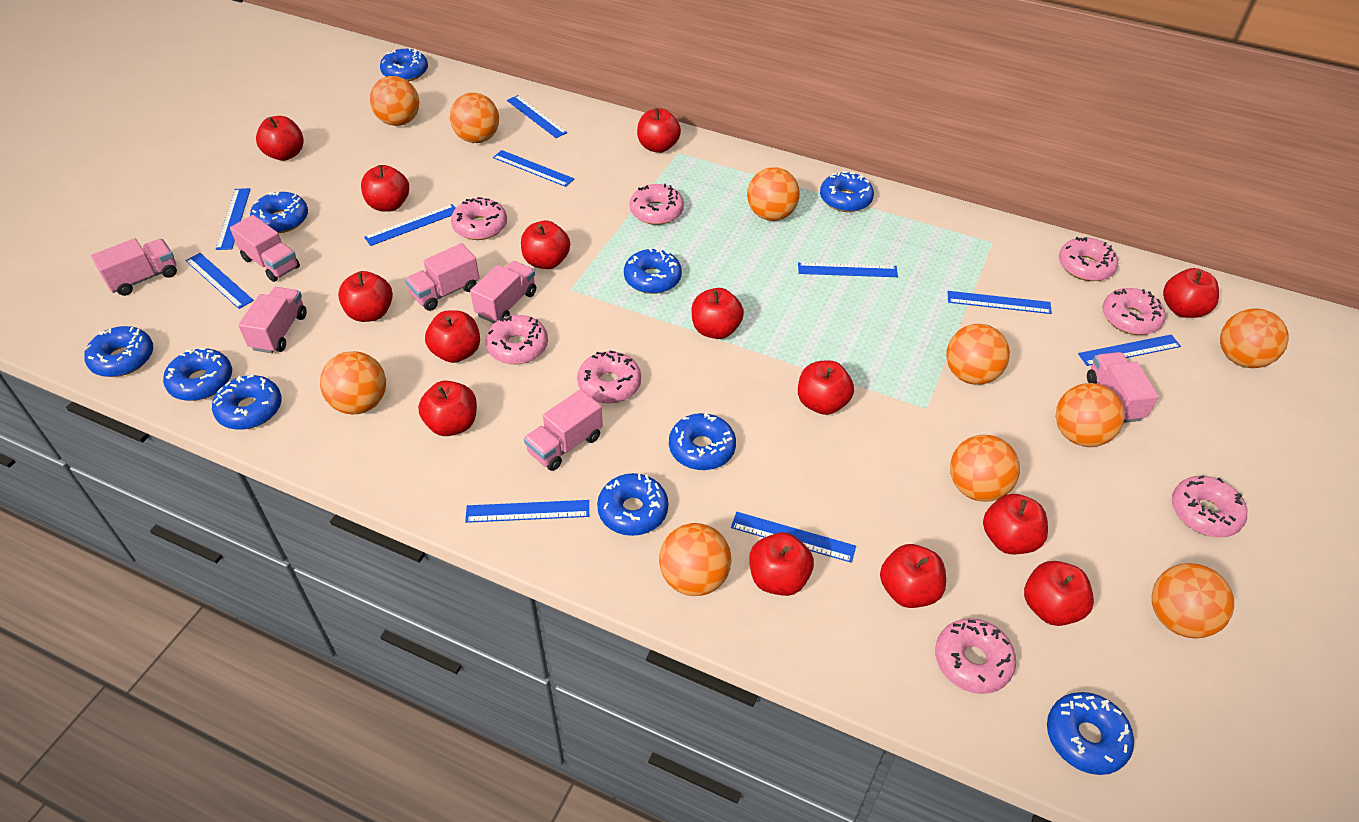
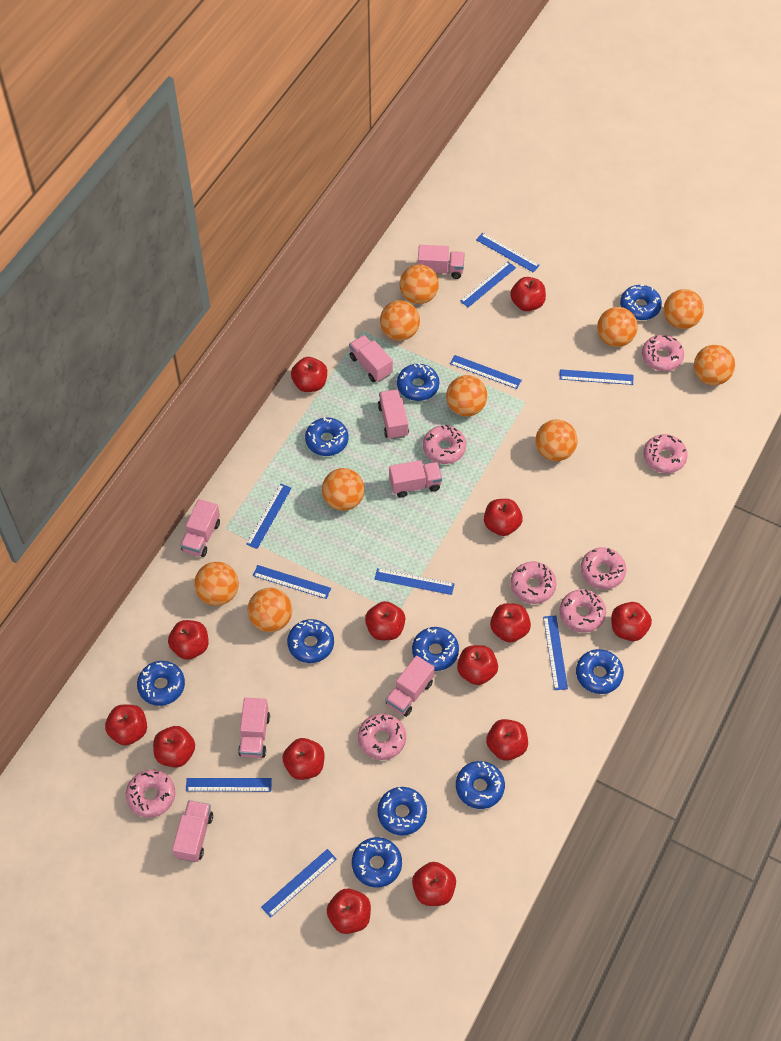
pink truck: [91,238,177,296] [230,215,300,282] [238,287,307,353] [405,243,479,311] [470,261,536,323] [524,389,603,471] [1087,352,1159,423] = 7 -> [172,800,213,862] [180,499,220,557] [238,697,270,758] [349,335,393,382] [378,389,409,440] [385,655,434,717] [389,460,442,498] [418,245,465,279] = 8

